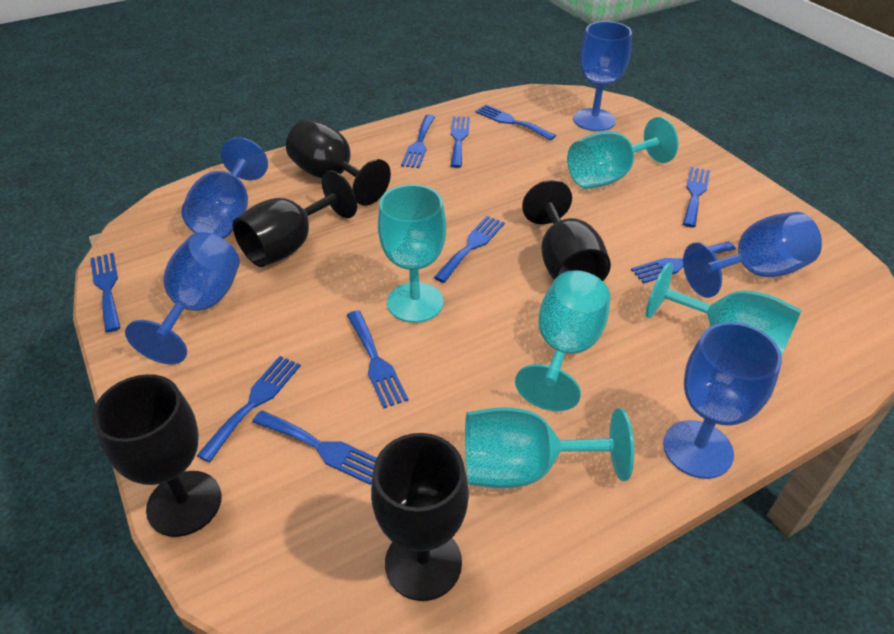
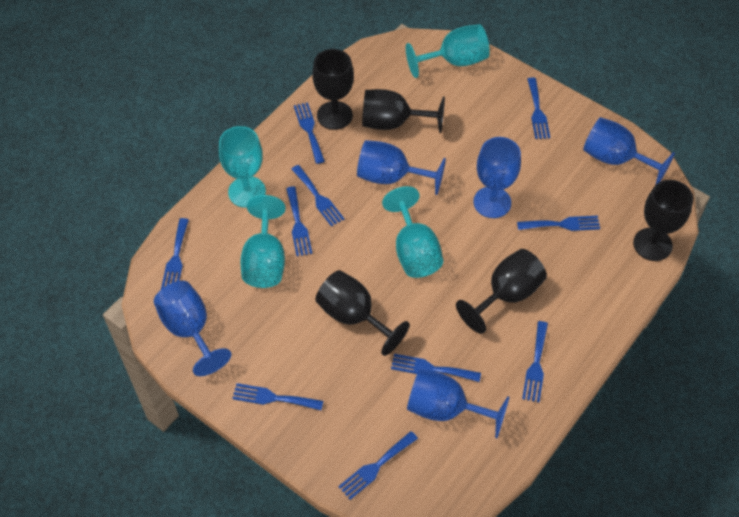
turquoise goblet: [378,184,446,323] [465,407,634,488] [515,270,610,411] [567,117,678,189] [646,263,802,355] = 5 -> [219,126,266,208] [240,195,286,288] [382,186,443,278] [406,24,490,78] = 4

